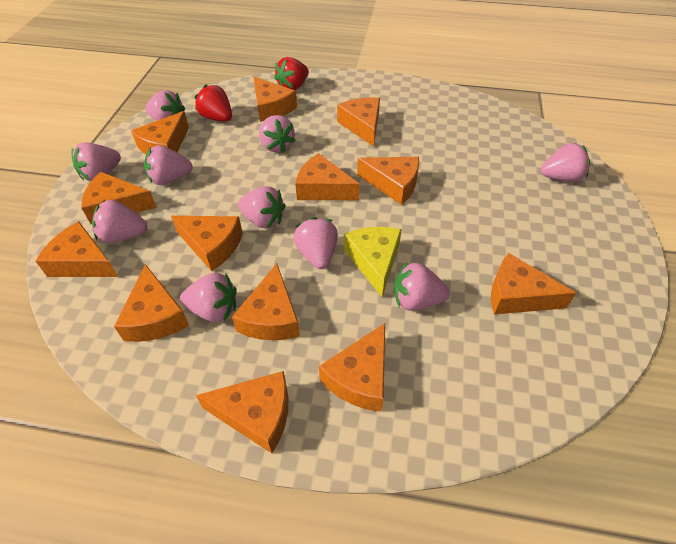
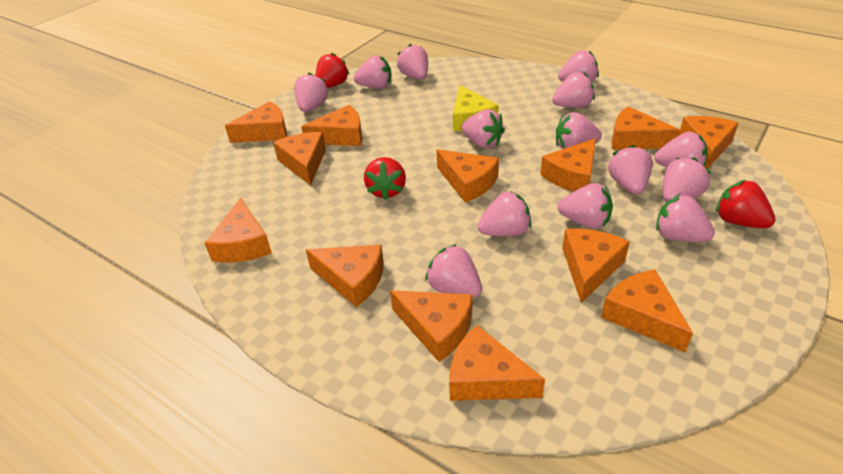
pink strawberry: [71,142,121,181] [92,200,147,243] [144,145,193,185] [145,90,185,121] [180,273,237,322] [238,186,286,229] [259,115,296,153] [293,217,338,269] [394,262,450,311] [540,143,590,182] = 10 -> [294,73,328,112] [354,56,392,89] [397,44,428,80] [425,244,482,298] [461,109,505,148] [478,191,532,236] [552,72,595,108] [556,112,602,149] [558,51,599,82] [558,183,613,229] [608,145,653,195] [654,132,708,167] [656,194,715,242] [663,157,711,202] = 14
red strawberry: [195,85,232,121] [274,57,309,90] = 2 -> [315,53,349,88] [364,157,406,200] [716,180,776,228] = 3

